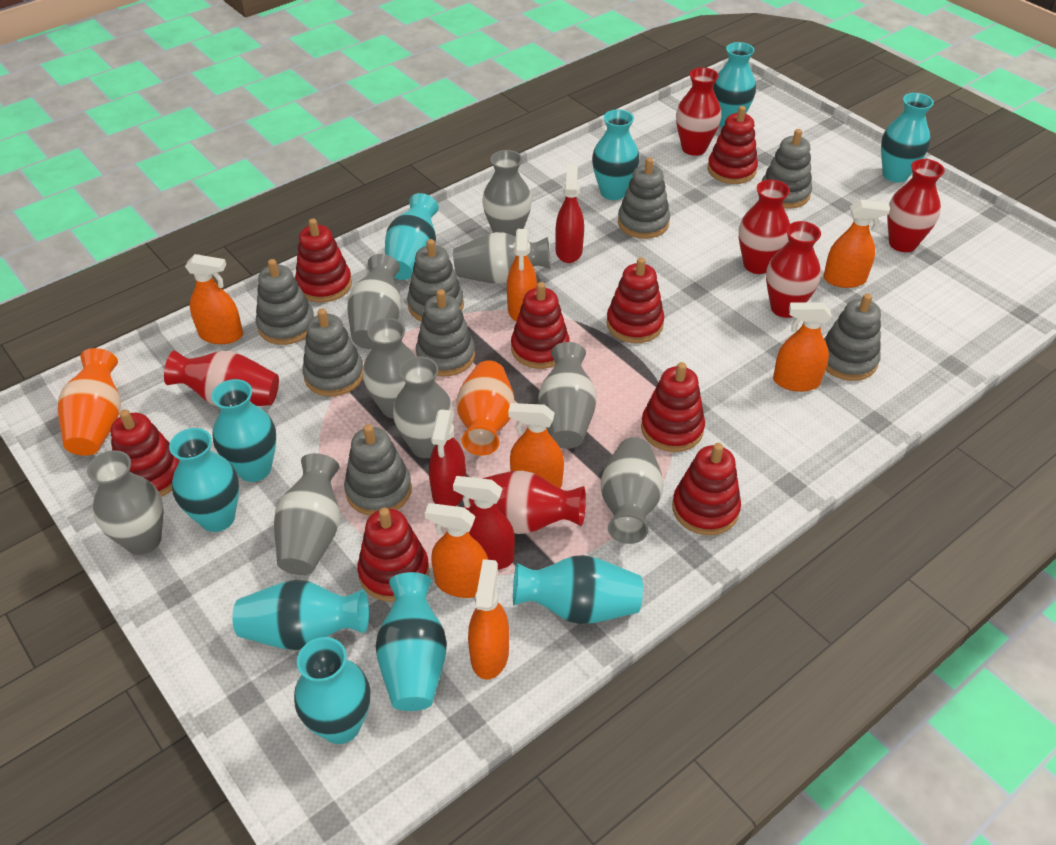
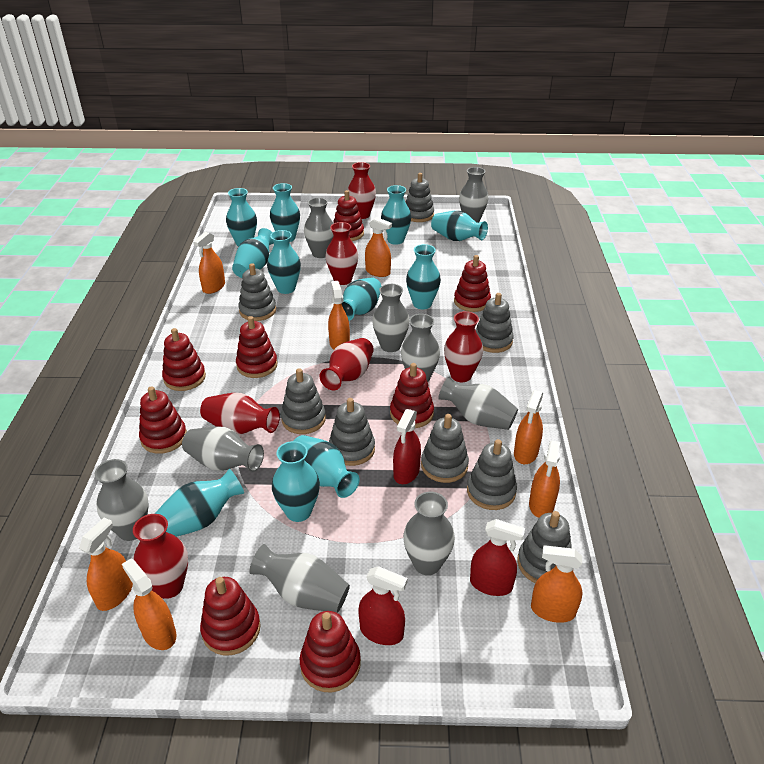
orange spray bottle: [185,254,243,344] [425,503,488,598] [468,559,509,680] [507,229,537,321] [508,403,564,488] [773,302,831,392] [823,200,890,288] = 7 -> [79,518,133,611] [122,559,177,650] [193,232,225,294] [328,281,350,350] [365,217,392,277] [514,390,543,464] [529,440,560,518] [531,546,583,623] = 8
orange vase: [58,348,121,456] [456,360,515,456] = 2 -> none = 0
turquoise vase: [169,428,239,532] [211,379,276,482] [232,580,369,650] [294,637,371,744] [375,572,447,711] [385,193,439,280] [513,555,643,624] [592,110,640,200] [713,42,756,127] [881,93,934,182] = 10 -> [154,469,244,537] [226,188,257,247] [232,228,274,278] [267,230,301,294] [270,183,300,242] [272,441,320,522] [293,435,360,498] [342,277,381,321] [381,185,411,245] [406,244,441,309] [431,211,488,241] = 11

